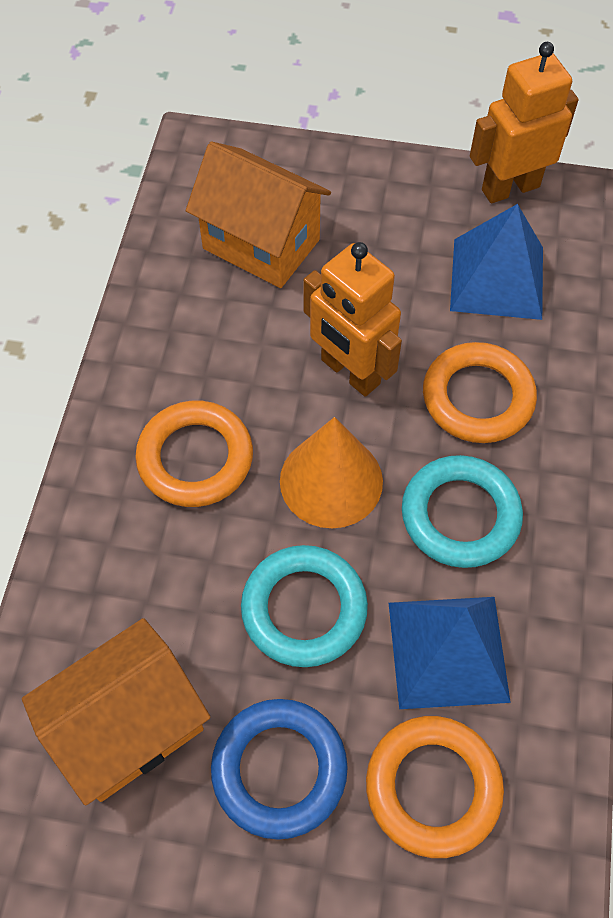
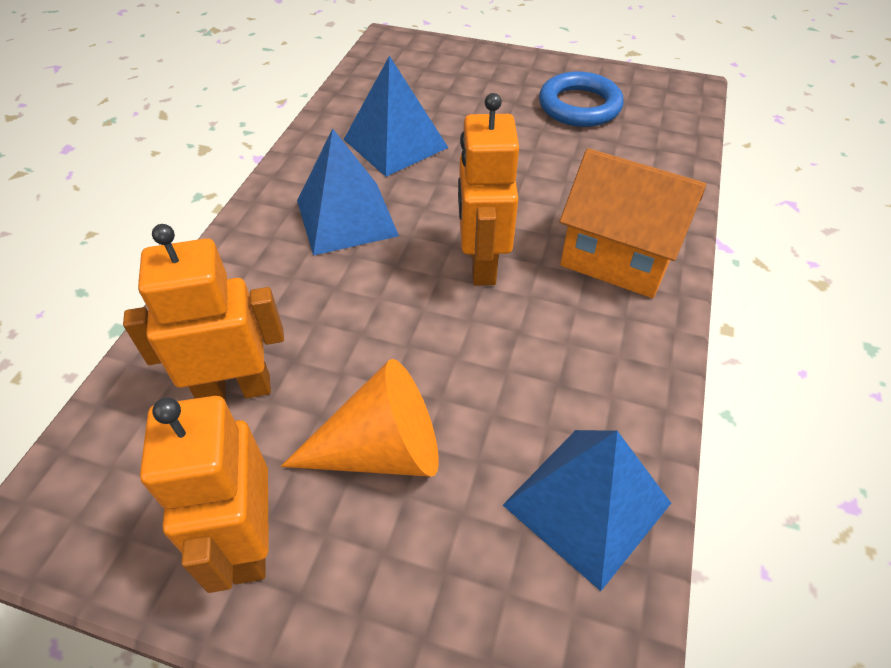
blue pyramid: [389,597,511,709] [450,204,543,320] = 2 -> [297,129,399,256] [343,56,449,177] [503,430,671,591] = 3
orange house: [22,618,211,806] [186,141,331,288] = 2 -> [560,148,706,298] = 1
orange ring: [135,401,253,507] [366,716,504,858] [423,342,537,443] = 3 -> none = 0
orange robot: [303,242,402,397] [470,42,579,203] = 2 -> [123,224,284,402] [140,396,269,593] [458,93,519,286] = 3
turquoise ring: [241,545,368,667] [402,455,523,568] = 2 -> none = 0

